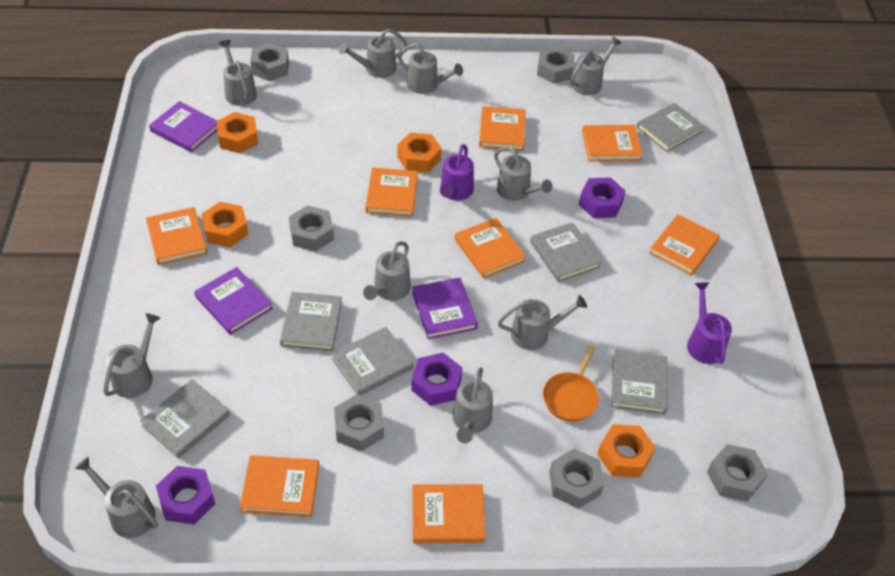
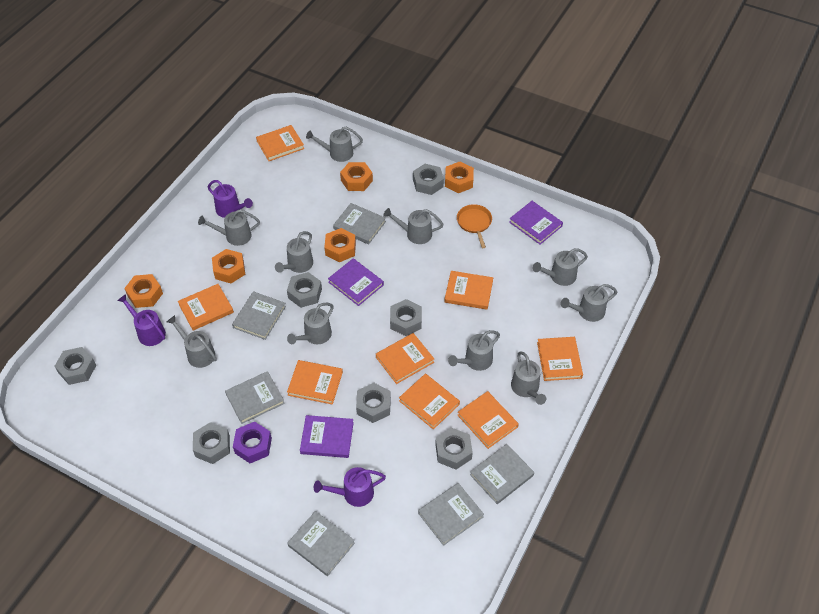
grey nut: [250,43,289,81] [289,205,334,252] [334,394,384,451] [537,47,575,84] [549,449,604,509] [707,444,768,502] = 6 -> [55,347,96,385] [193,422,230,464] [287,272,322,308] [356,383,391,423] [390,299,422,336] [413,164,444,195] [435,428,473,470] = 7
orange nut: [201,202,249,247] [217,112,258,153] [397,133,442,173] [597,424,656,478] = 4 -> [124,274,163,308] [212,249,245,283] [324,228,356,262] [340,162,373,191] [445,162,474,193] = 5
purple nut: [156,466,215,525] [411,353,462,406] [579,177,625,218] = 3 -> [233,422,272,463] = 1
purple watering can: [440,144,474,201] [687,282,732,364] = 2 -> [117,294,166,346] [208,180,253,218] [314,467,386,507] = 3

